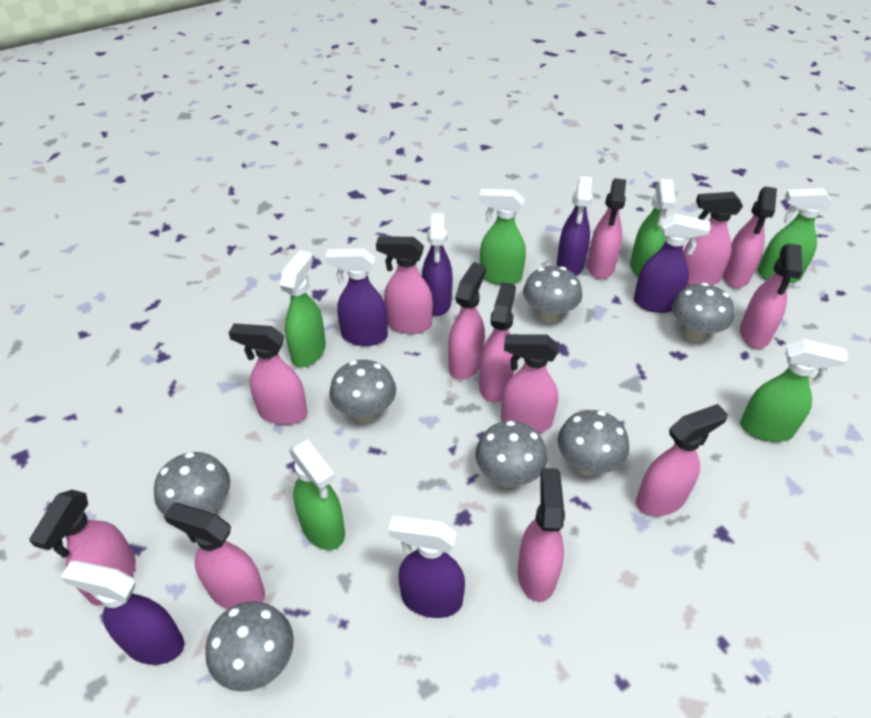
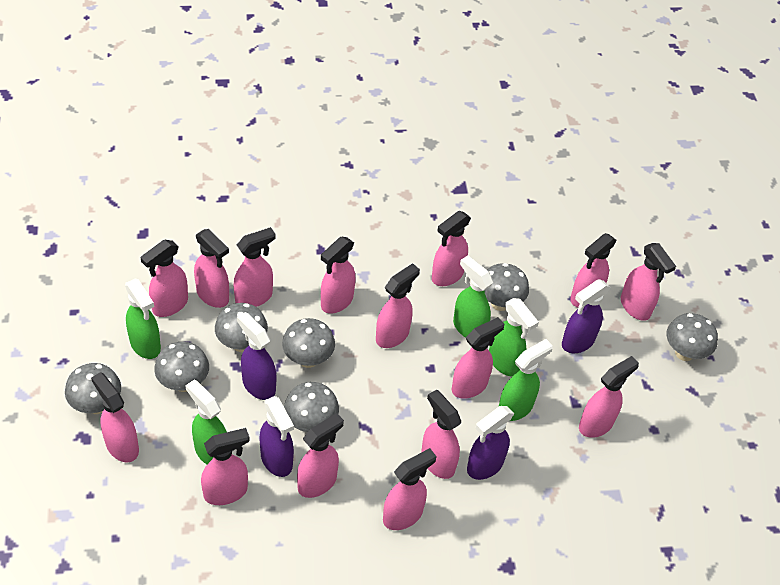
green spray bottle: [280,250,326,367] [289,439,345,550] [479,189,526,285] [630,179,676,277] [740,339,848,442] [758,188,833,283] = 6 -> [125,279,161,359] [185,380,227,464] [453,256,493,338] [489,298,539,377] [499,339,553,421] = 5
pink spray bottle: [29,490,136,606] [163,503,265,609] [229,323,308,425] [376,236,433,334] [448,262,486,380] [479,282,516,402] [501,334,558,433] [518,468,565,602] [587,178,626,279] [636,404,728,516] [683,192,743,286] [723,186,777,288] [740,244,803,349] = 13 -> [91,372,139,462] [140,240,188,317] [194,229,229,308] [201,428,250,505] [234,227,276,307] [297,413,344,498] [321,237,356,313] [376,263,420,348] [383,448,437,530] [421,390,461,479] [432,211,471,286] [452,317,504,399] [570,233,617,307] [579,356,639,438] [621,243,676,321] = 15
purple spray bottle: [61,561,184,665] [325,248,388,346] [388,515,465,618] [422,213,453,316] [557,176,592,276] [634,214,710,313] = 6 -> [237,312,276,400] [259,396,294,477] [467,406,514,480] [562,279,610,353] = 4

